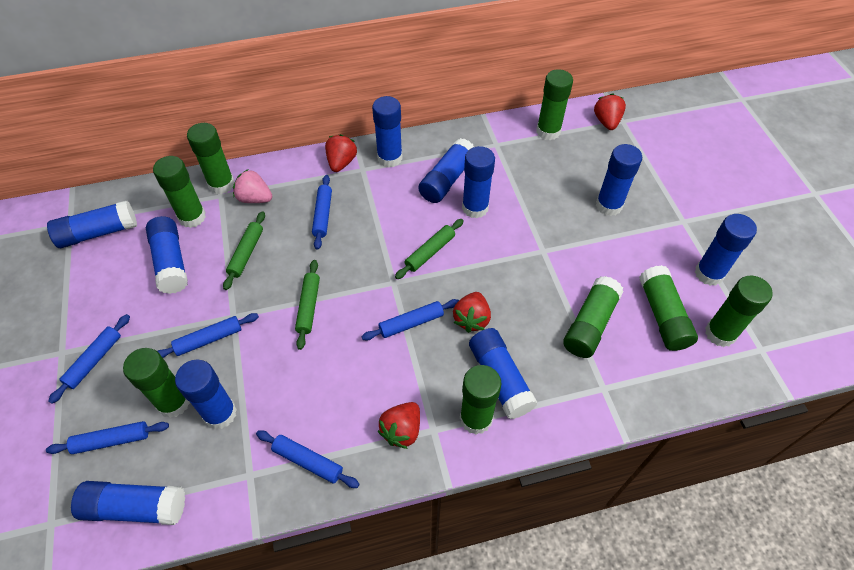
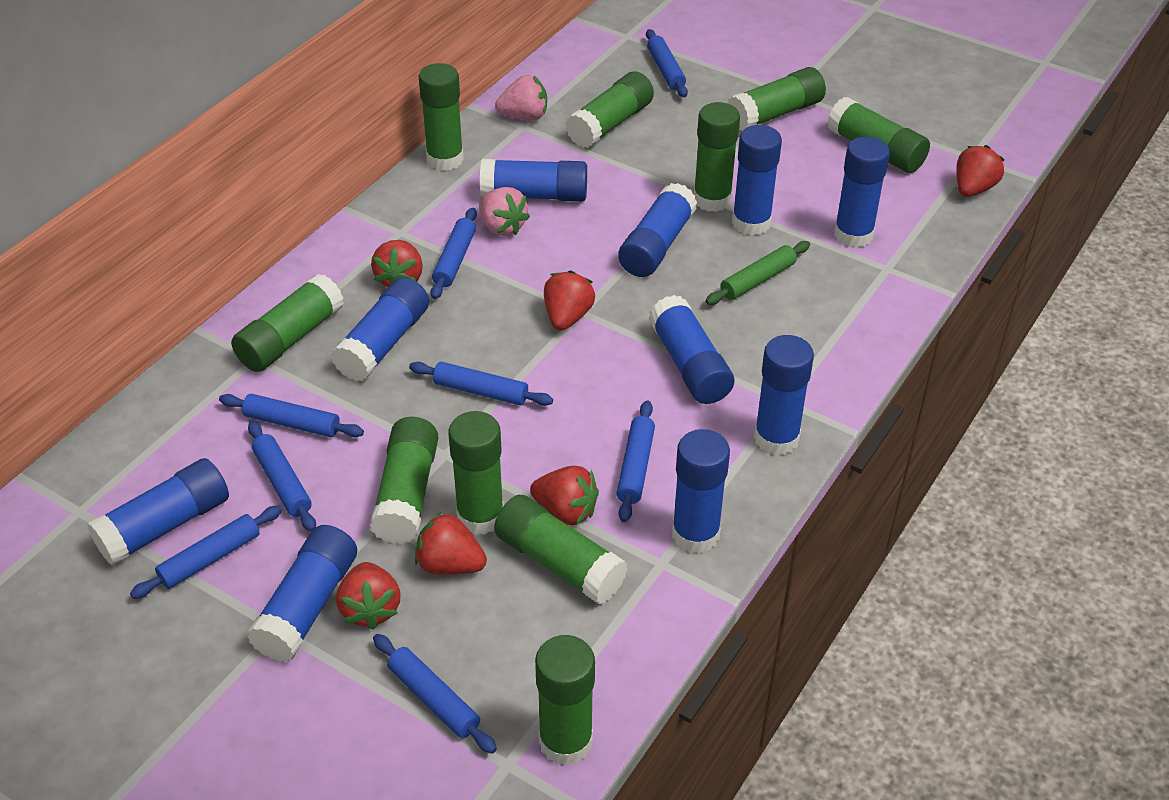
blue rolling pin: [46,421,169,454] [49,314,130,404] [157,313,259,358] [256,430,360,488] [312,175,332,250] [361,299,459,340] = 6 -> [130,506,282,599] [219,394,364,437] [248,421,316,532] [373,634,497,754] [409,362,553,406] [430,208,477,299] [617,400,655,522] [646,29,688,98] = 8
green glue stick: [123,348,190,418] [153,156,206,228] [187,123,234,194] [460,365,502,435] [536,69,573,140] [563,276,624,358] [639,265,698,351] [705,275,773,347] = 8 -> [231,273,344,372] [370,417,438,544] [419,63,464,171] [448,411,504,535] [494,495,628,604] [535,635,595,766] [565,71,654,148] [694,102,740,212] [727,67,826,131] [827,97,930,173] = 10
green rolling pin: [223,211,265,290] [295,260,320,350] [395,219,464,279] = 3 -> [706,241,810,305] = 1
pink strawberry: [233,169,272,203] = 1 -> [479,187,530,236] [495,75,547,120] = 2
red strawberry: [325,134,357,172] [378,402,420,449] [453,292,491,333] [594,93,626,130] = 4 -> [336,562,401,630] [371,240,423,287] [415,512,487,575] [530,466,599,525] [544,270,595,331] [956,145,1005,197] = 6

